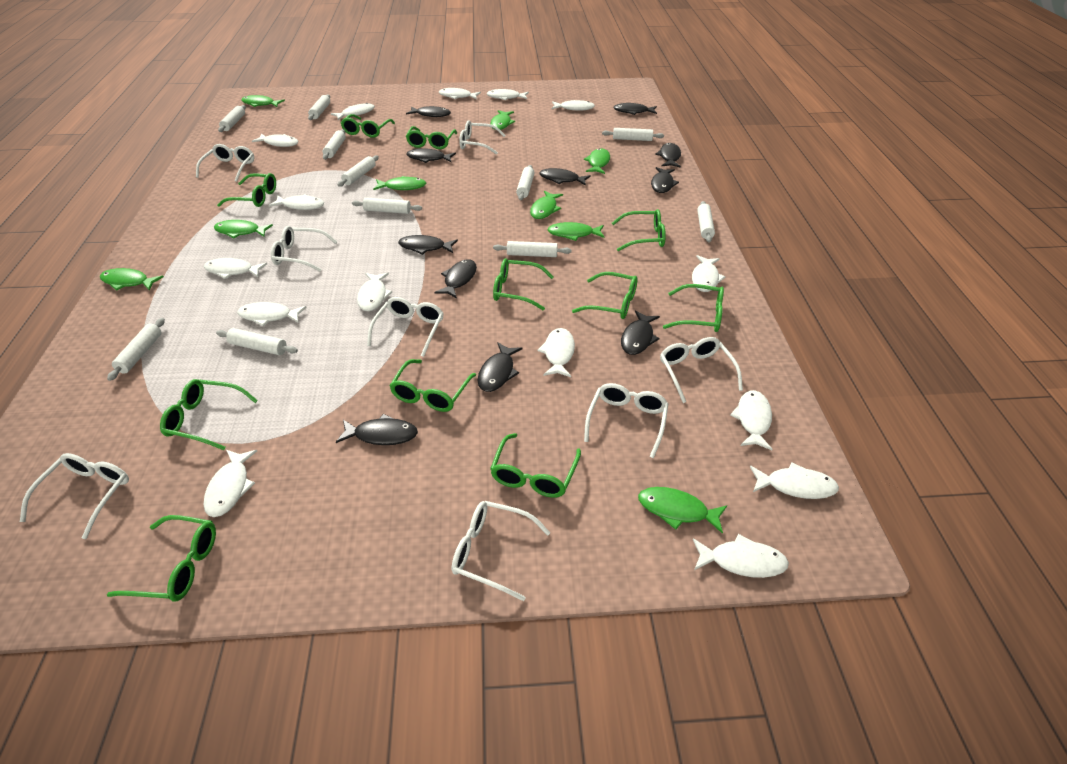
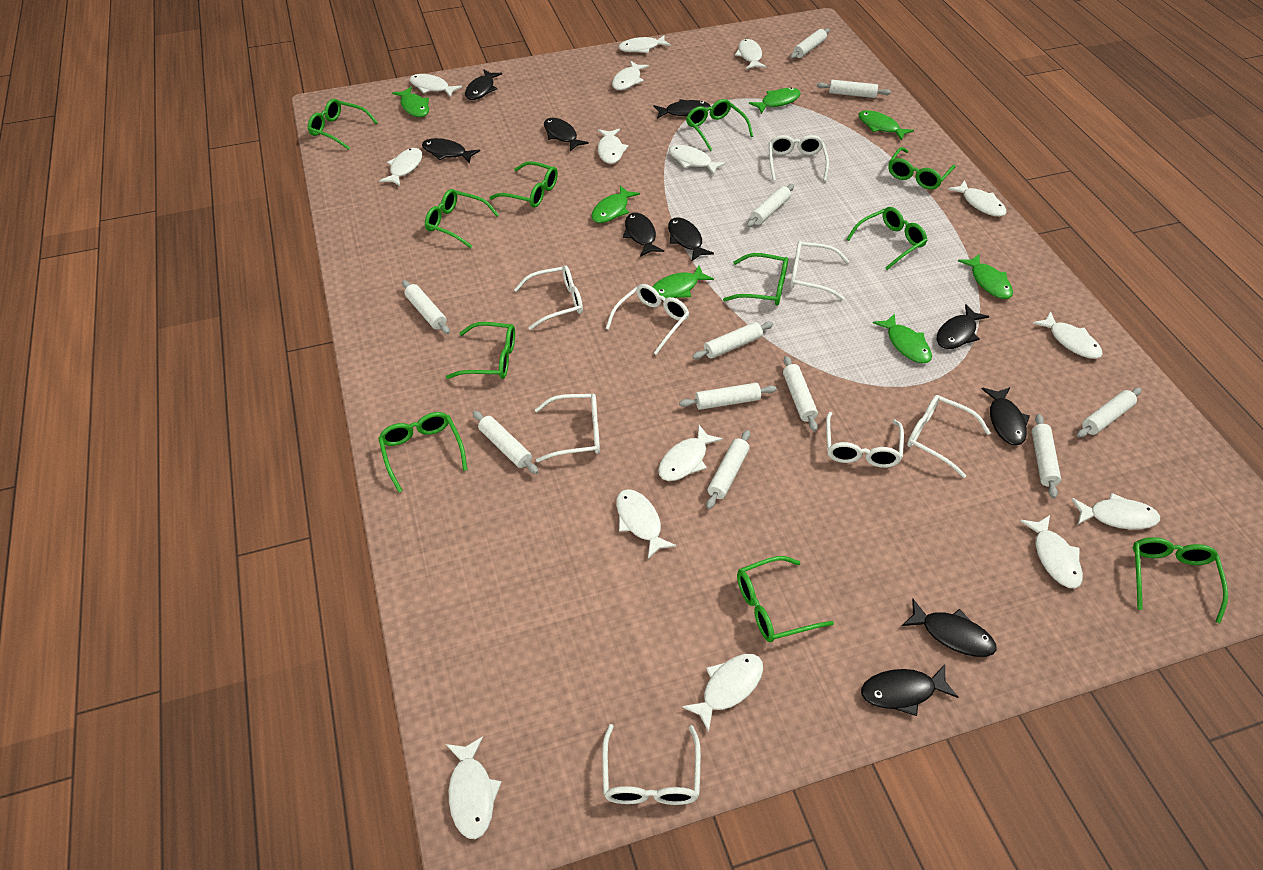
black fish: [336,414,418,445] [398,235,458,255] [406,106,451,117] [406,148,456,163] [434,259,477,298] [477,342,523,392] [539,168,591,186] [614,103,657,115] [621,310,660,355] [651,167,679,193] [655,143,681,168] = 11 -> [422,138,480,163] [465,69,502,100] [544,118,589,151] [623,213,664,257] [653,99,711,119] [668,217,714,261] [861,664,958,716] [902,599,996,657] [937,304,989,349] [982,387,1030,446] = 10
green fish: [100,268,164,291] [214,220,273,238] [241,95,285,107] [373,176,426,190] [490,110,515,130] [530,191,563,219] [547,222,605,241] [584,148,610,174] [638,487,727,534] = 9 -> [392,87,429,117] [591,185,640,223] [653,265,714,300] [749,88,801,114] [858,110,914,141] [873,313,932,363] [958,254,1013,299] = 7

